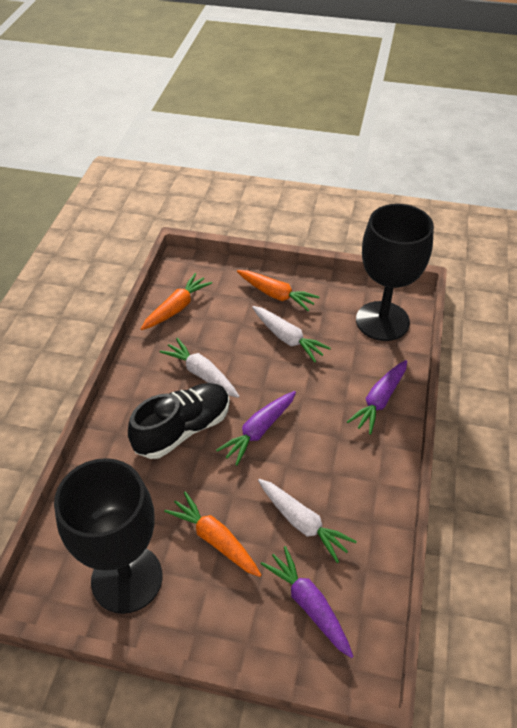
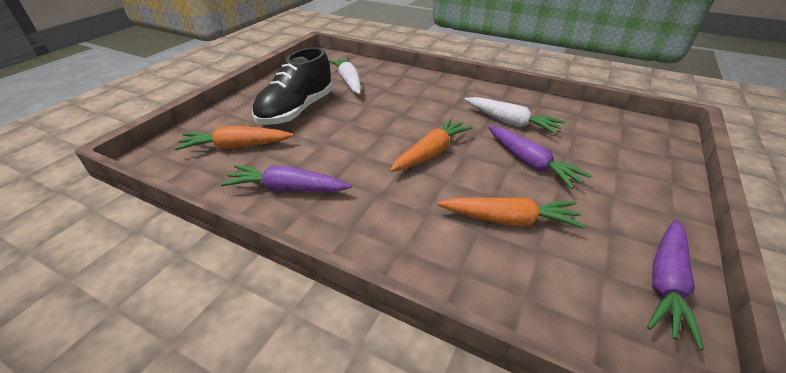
black goblet: [54,458,163,614] [356,204,434,341] = 2 -> none = 0
white carrot: [160,338,240,398] [252,306,331,362] [258,479,357,563] = 3 -> [329,57,361,95] [464,97,565,135] = 2

